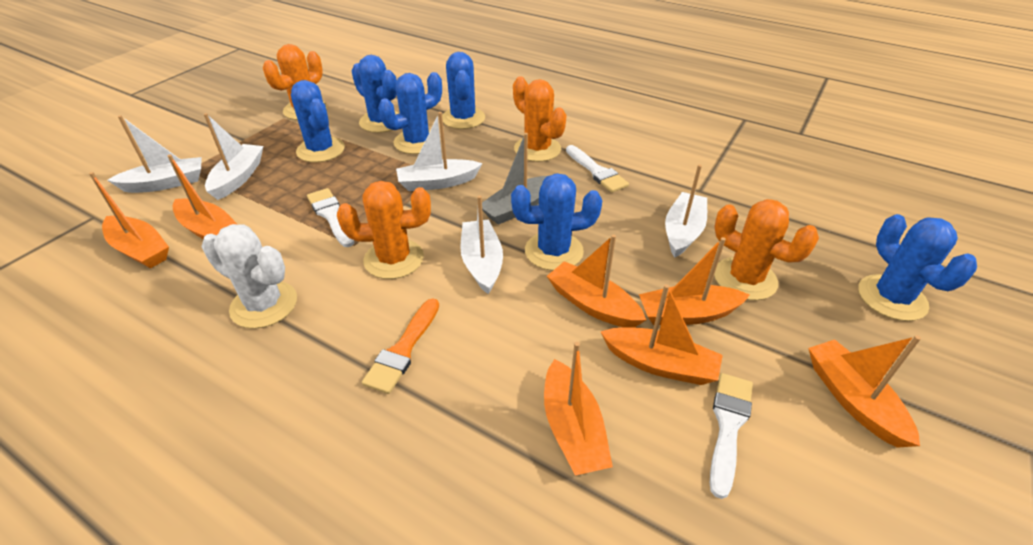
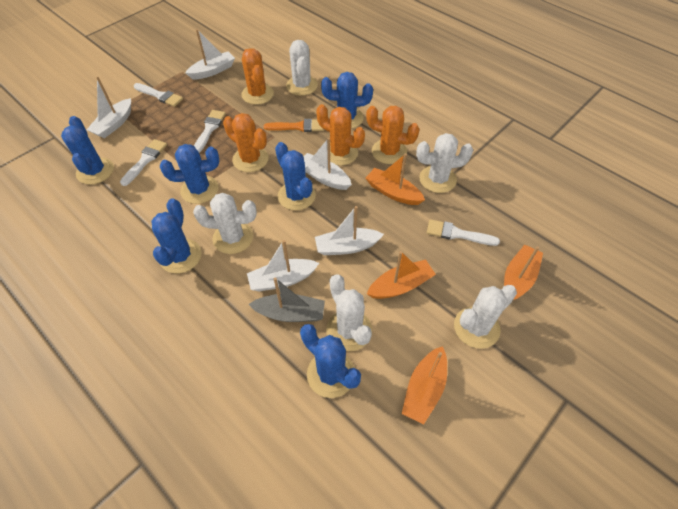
orange boat: [89,172,169,268] [168,154,238,239] [544,342,613,476] [547,234,646,328] [601,284,723,385] [639,237,750,325] [808,335,921,448] = 7 -> [365,153,425,205] [367,251,436,299] [402,346,447,425] [504,245,543,300] = 4
white brush: [307,188,354,247] [566,145,629,193] [710,373,753,499] = 3 -> [120,139,167,186] [134,83,183,107] [194,110,226,153] [427,219,500,246] = 4
white cactus: [202,224,297,329] = 1 -> [193,193,257,254] [286,40,318,96] [326,274,372,351] [416,133,473,193] [454,285,517,349] = 5

